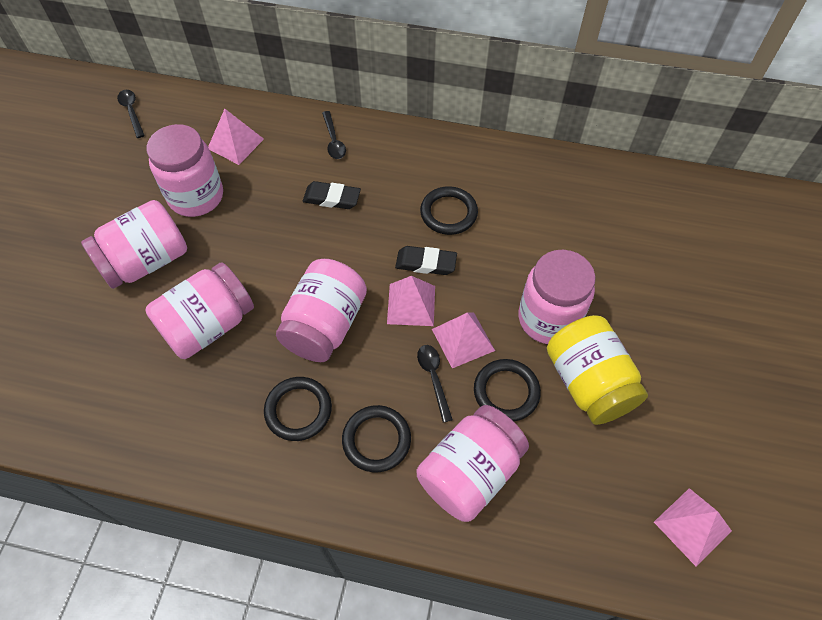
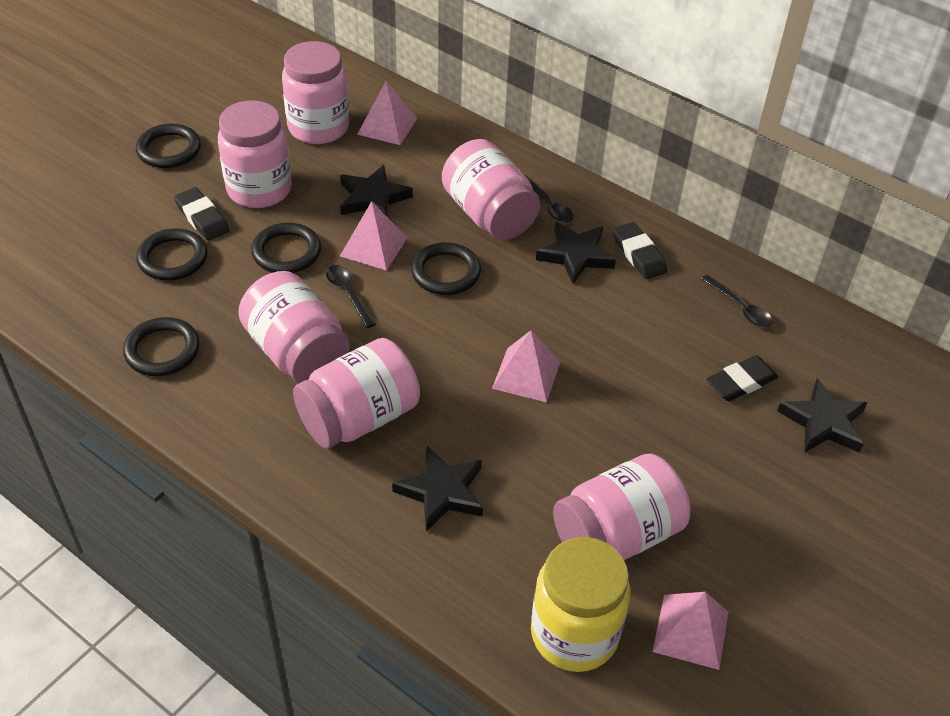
black eraser: [303,181,361,209] [395,246,457,275] = 2 -> [174,187,229,241] [613,222,667,279] [706,355,778,401] = 3
black ring: [264,377,332,441] [342,405,411,472] [420,186,478,235] [474,359,541,422] = 4 -> [123,317,200,376] [136,124,201,168] [136,228,207,281] [251,223,321,273] [411,242,481,295] = 5
black star: none = 0 -> [340,165,413,216] [392,446,483,532] [536,221,616,284] [777,378,868,453] = 4

